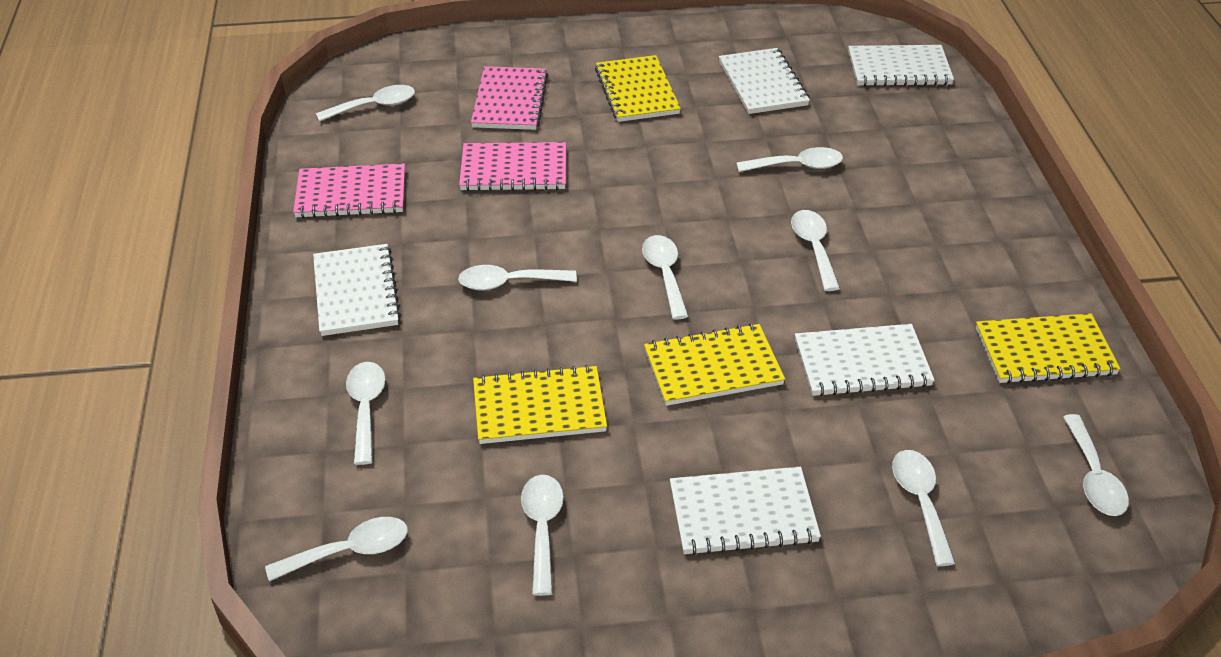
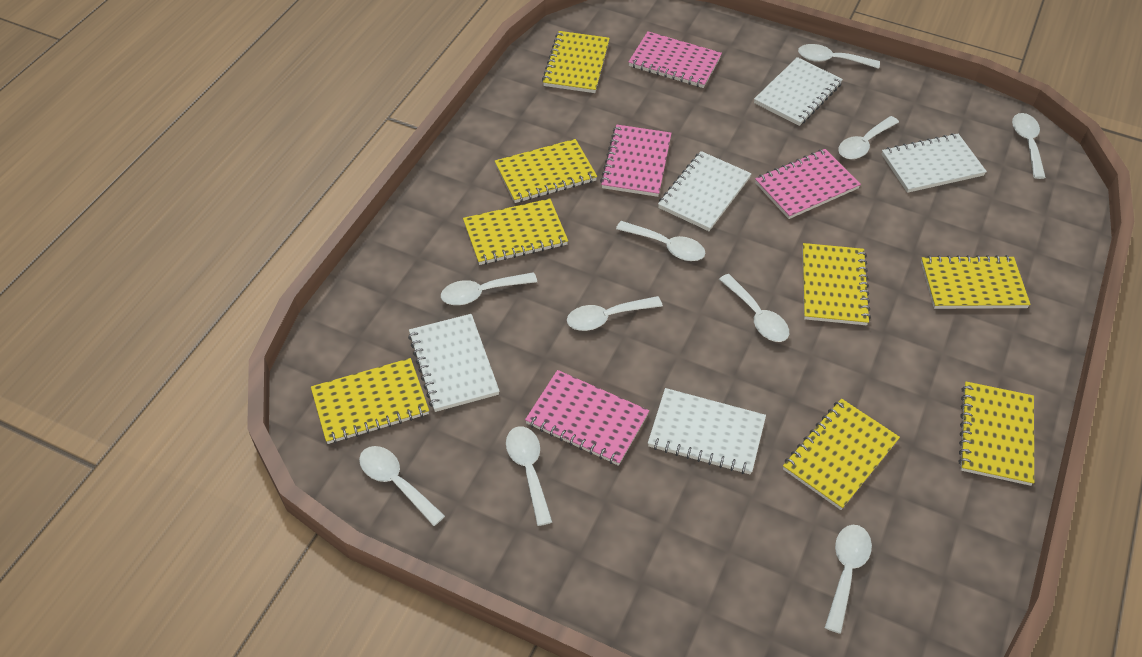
pink notebook: [293,164,405,218] [459,142,566,191] [471,66,548,130] = 3 -> [525,370,649,466] [600,125,672,197] [629,31,722,88] [755,149,861,219] = 4
yellow notebook: [473,365,607,444] [595,55,681,122] [644,323,785,406] [976,313,1121,384] = 4 -> [311,358,429,444] [463,199,568,265] [495,139,597,203] [542,31,610,93] [783,399,900,510] [802,243,871,325] [921,255,1031,309] [959,382,1034,486] = 8

